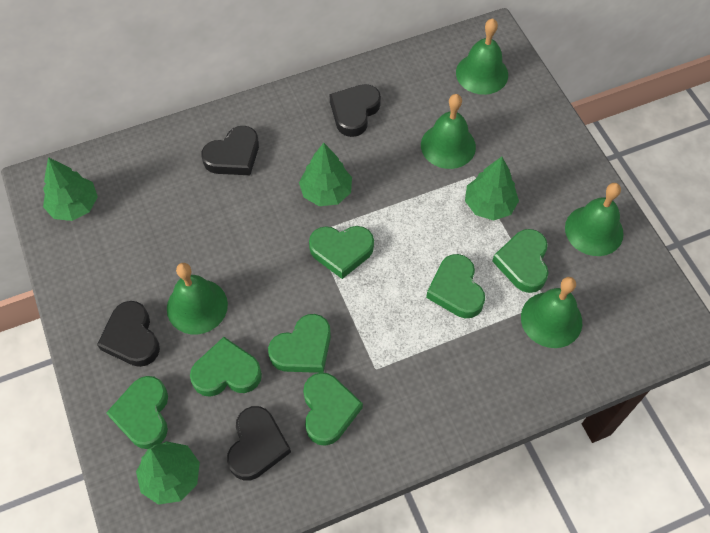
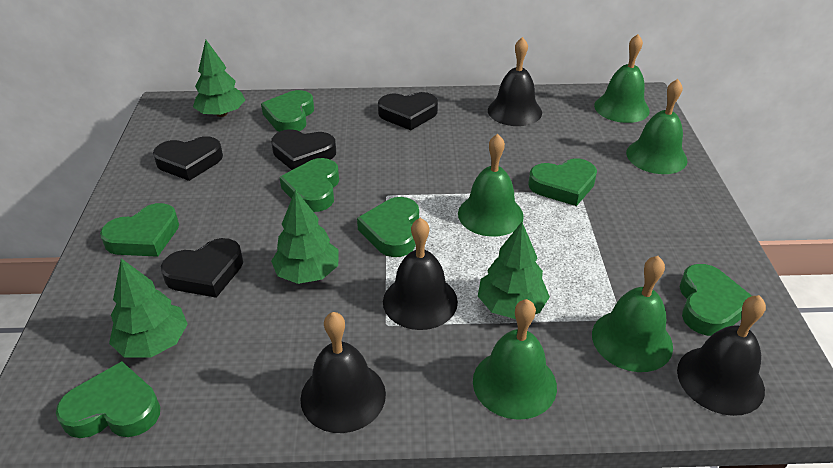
black bell: none = 0 -> [300,312,386,433] [383,218,458,330] [488,37,542,126] [677,295,766,416] = 4

